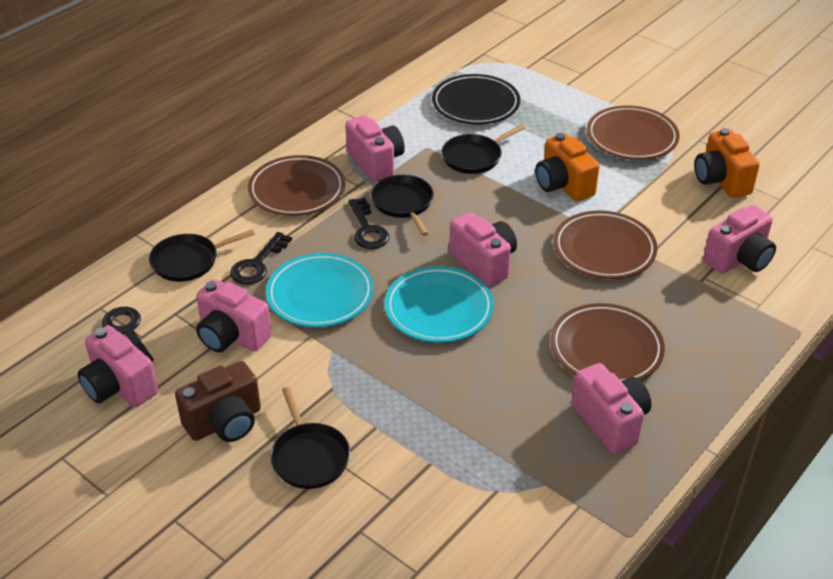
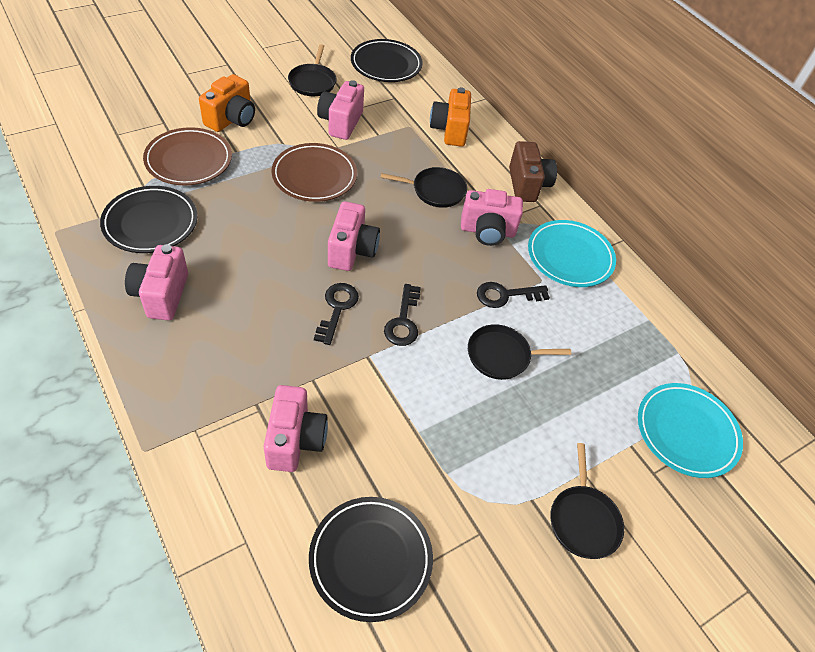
black plate: [432,74,520,124] = 1 -> [100,186,197,253] [309,497,433,622] [351,39,423,82] = 3
brown plate: [248,155,345,216] [550,303,665,381] [553,211,657,279] [587,105,680,160] = 4 -> [143,127,232,186] [272,143,357,202] = 2
pink camera: [77,325,158,407] [196,279,272,353] [345,115,405,182] [449,212,517,287] [572,363,651,454] [703,205,776,274] = 6 -> [125,244,188,320] [264,385,328,472] [317,80,364,140] [328,201,380,271] [461,189,523,246] = 5

